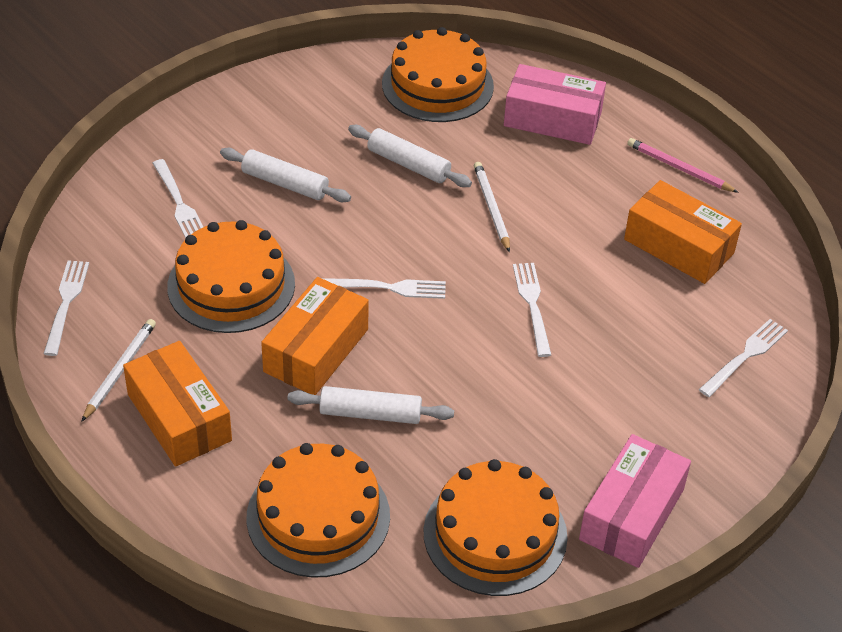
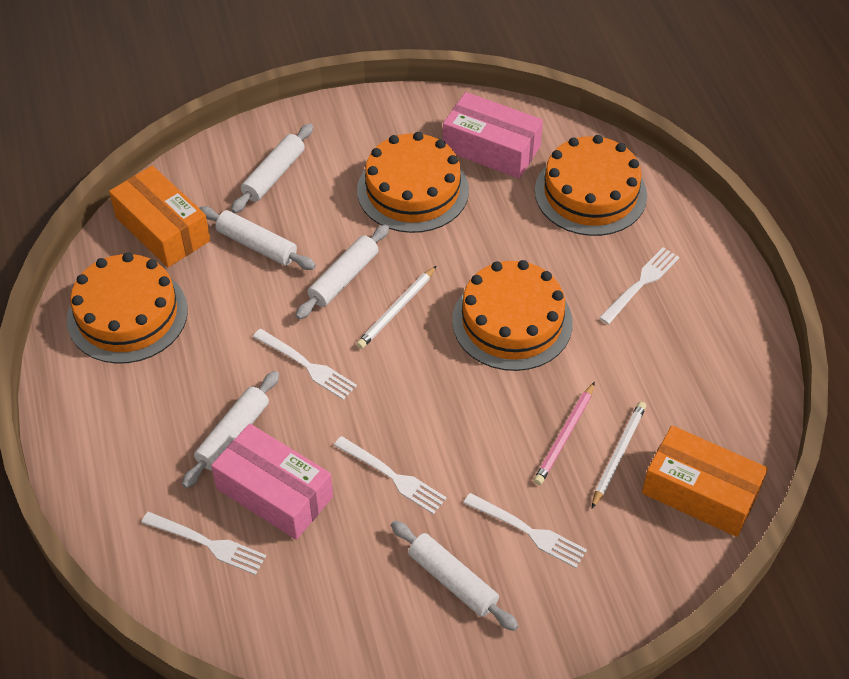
orange box: [123,341,232,467] [261,277,369,395] [624,180,742,284] = 3 -> [109,165,210,268] [642,425,768,537] = 2
white rolling pin: [220,148,351,202] [287,386,454,424] [348,125,472,187] = 3 -> [182,371,279,488] [199,206,316,270] [231,124,313,213] [295,224,389,319] [391,521,518,631] = 5

